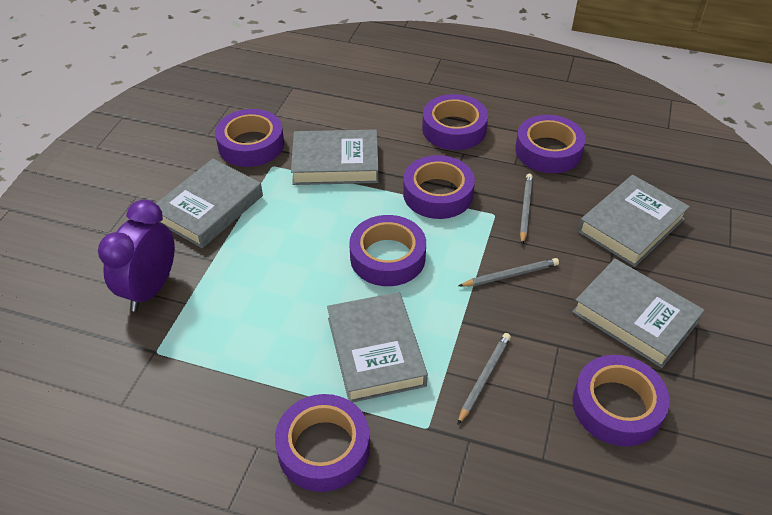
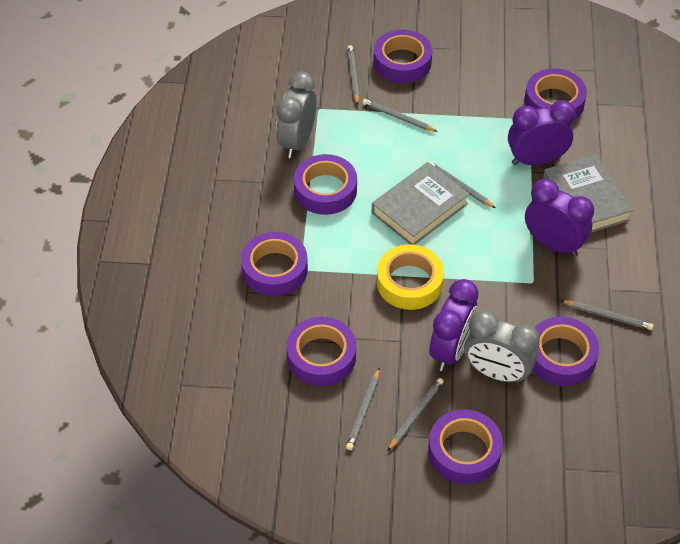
grey book: [156,159,263,248] [291,130,379,185] [327,292,428,403] [572,259,704,368] [578,175,690,267] = 5 -> [372,162,469,245] [543,154,633,233] = 2
grey clock: none = 0 -> [276,72,316,158] [464,310,540,384] = 2
grey pencil: [457,333,511,425] [459,258,559,287] [520,174,533,245] = 3 -> [346,367,380,450] [347,45,359,105] [363,99,438,132] [388,378,444,451] [428,161,495,208] [560,300,654,330] = 6
purple clock: [98,200,175,311] = 1 -> [429,279,479,371] [508,100,576,166] [525,179,594,257] = 3
yellow tape: none = 0 -> [377,244,444,310] = 1

